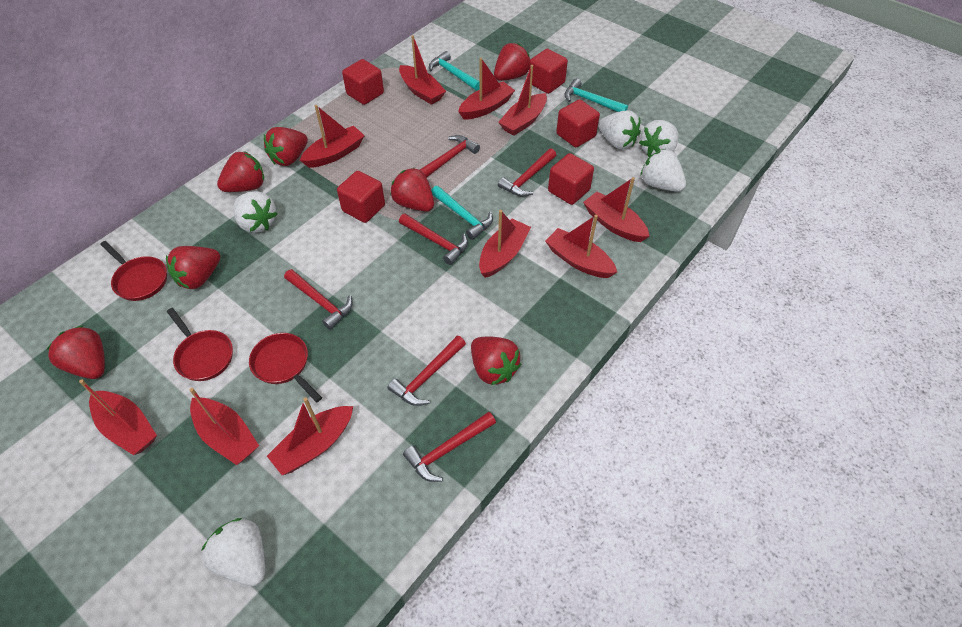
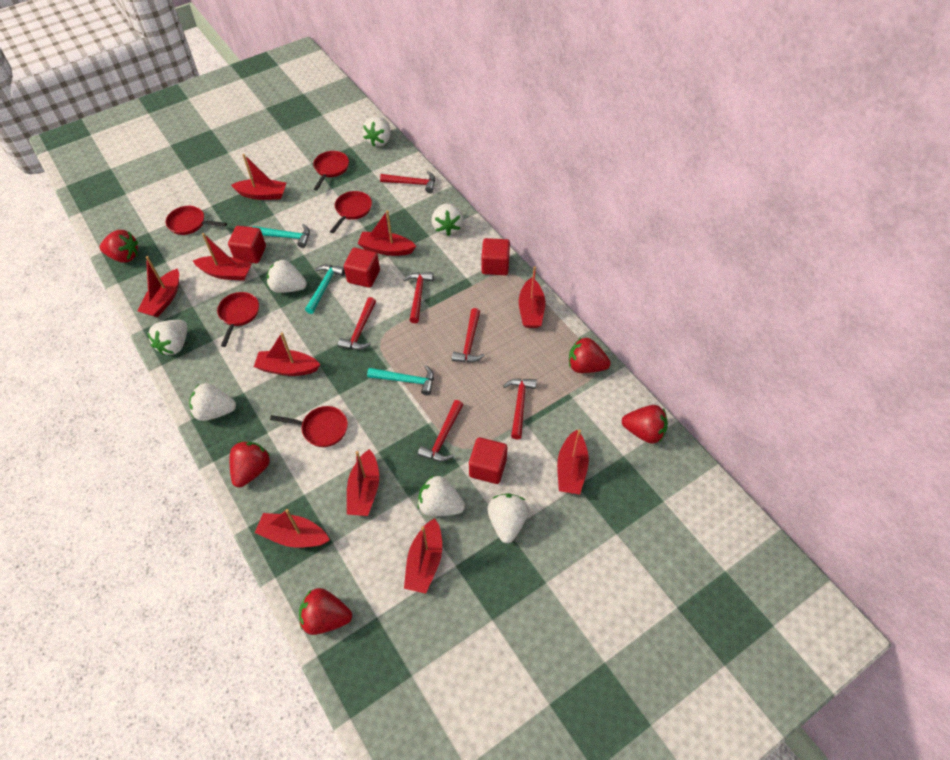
red cube: [337,171,385,223] [342,59,384,105] [529,49,568,94] [548,153,594,205] [556,99,600,147] = 5 -> [228,226,266,263] [344,248,380,288] [469,437,507,484] [481,238,510,275] = 4
red pan: [100,241,167,301] [167,308,233,381] [249,333,322,402] = 3 -> [166,206,227,235] [217,292,259,347] [270,406,348,447] [313,151,349,190] [330,191,372,233] = 5
red strawberry: [46,325,105,379] [166,246,220,289] [217,151,264,192] [264,127,308,166] [390,167,434,212] [471,337,521,385] [494,43,530,81] = 7 -> [100,230,138,263] [230,441,270,487] [299,588,352,635] [569,338,611,373] [622,405,668,444] = 5
white strawberry: [201,518,265,586] [233,191,277,233] [598,111,641,149] [639,120,678,157] [640,149,686,192] = 5 -> [147,320,187,355] [189,383,236,421] [267,260,307,293] [362,117,391,146] [418,475,465,516] [431,204,463,236] [487,494,529,543] = 7

